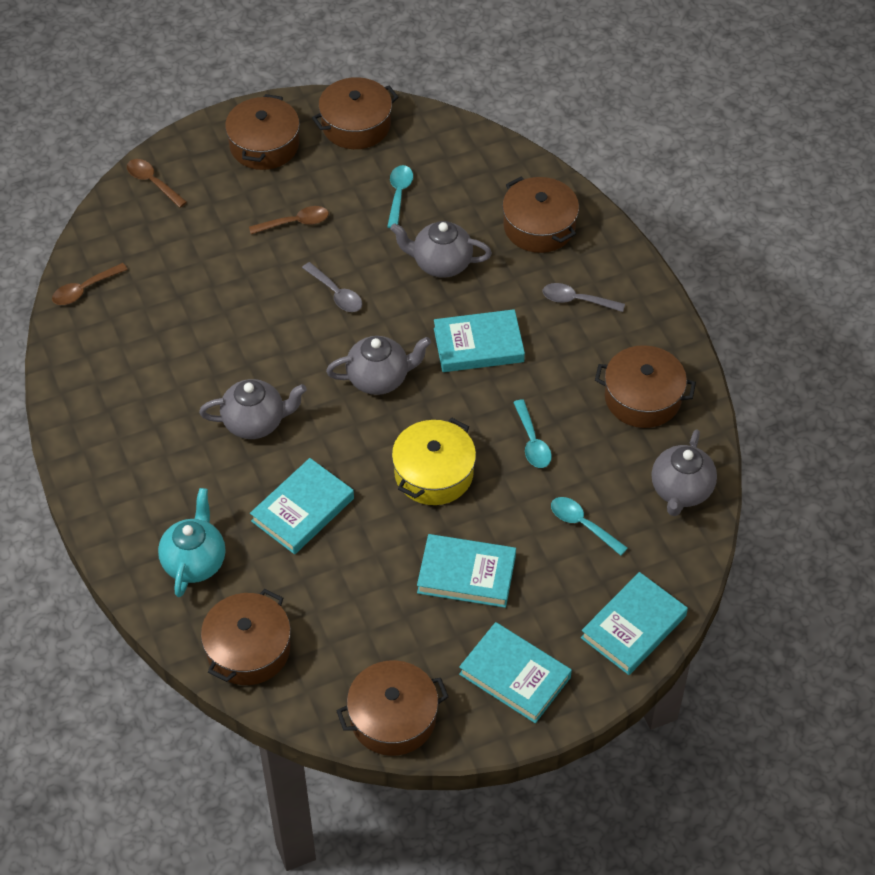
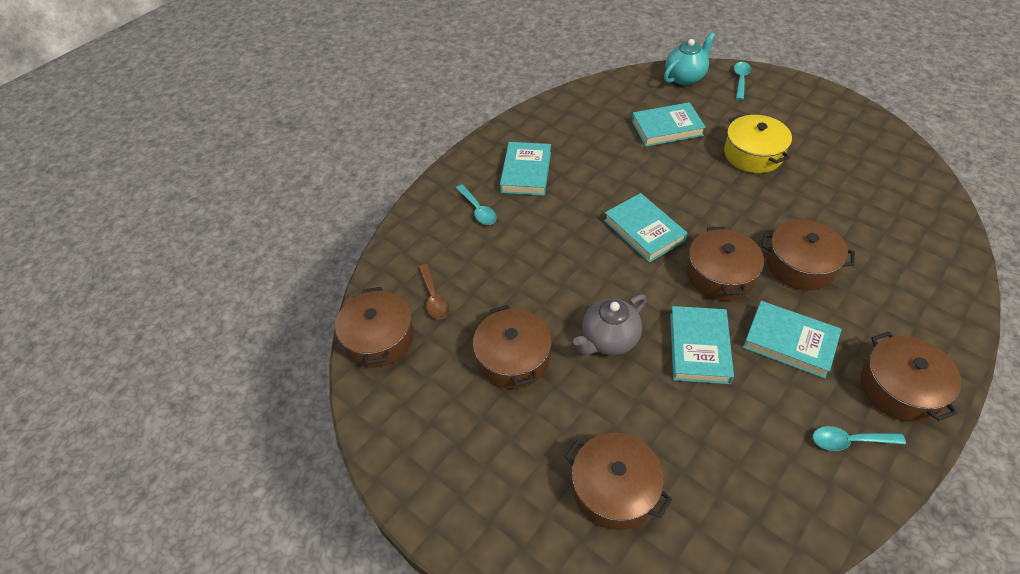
brown spoon: [52,263,128,305] [127,159,187,208] [249,206,329,234] = 3 -> [419,264,449,319] = 1
grey spoon: [302,262,362,312] [543,283,625,312] = 2 -> none = 0
grey teapot: [199,379,307,439] [326,336,431,395] [390,221,492,278] [652,429,717,516] = 4 -> [573,295,647,355] = 1

